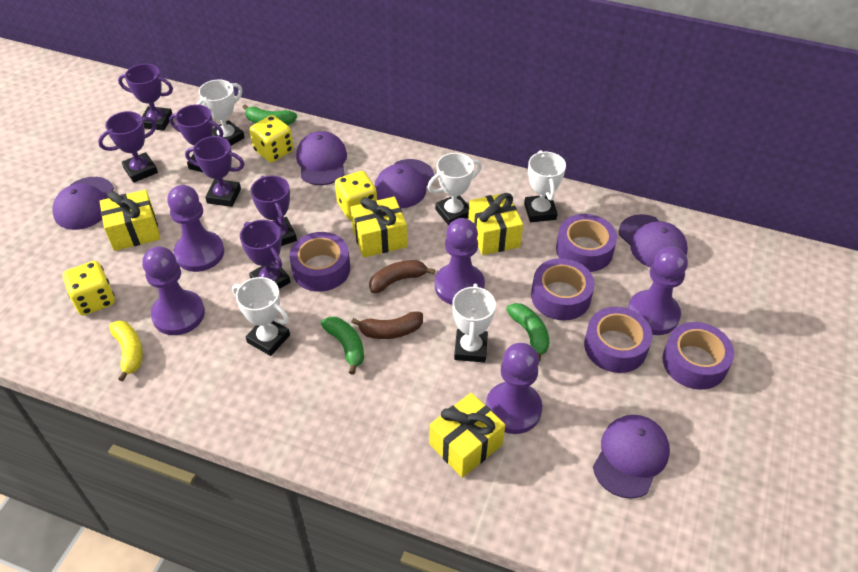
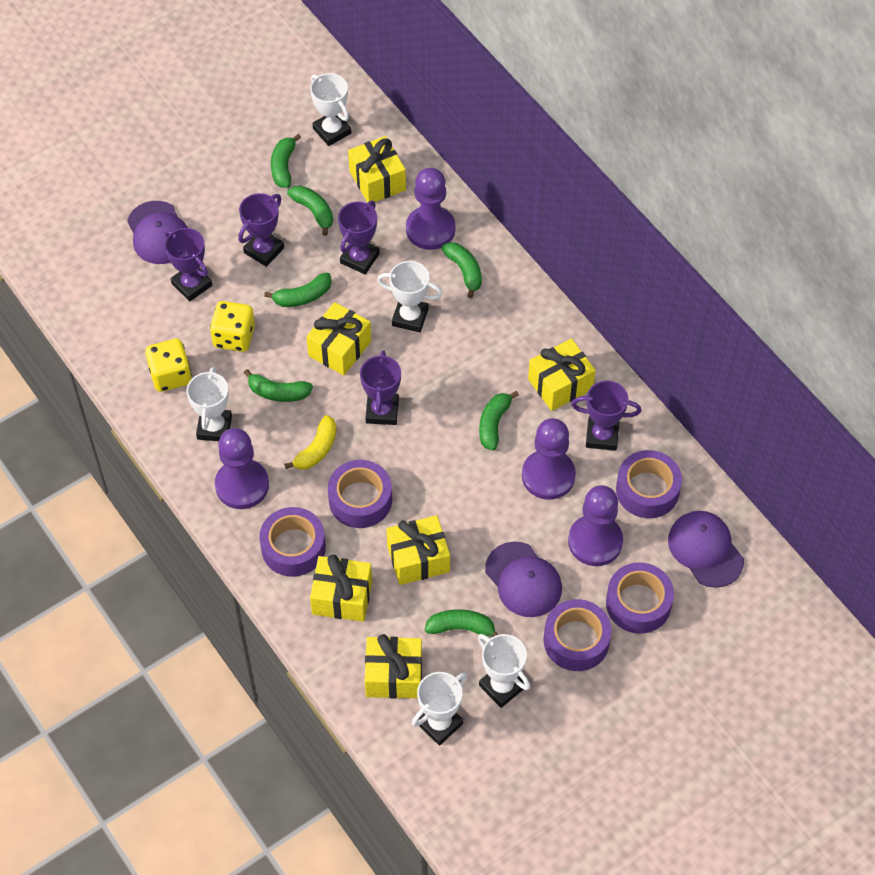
brown banana: [351,311,423,339] [369,260,435,293] = 2 -> none = 0
green banana: [243,105,297,125] [321,317,364,375] [506,303,549,361] = 3 -> [244,369,313,402] [264,273,332,307] [271,134,301,188] [287,185,333,236] [425,609,499,637] [441,242,482,298] [479,391,519,450] = 7
purple cap: [52,177,114,230] [296,131,347,185] [374,159,434,208] [593,415,670,499] [619,214,688,268] = 5 -> [127,201,188,264] [485,541,562,617] [668,511,744,588] = 3
purple pawn: [142,246,205,335] [167,185,224,272] [435,218,485,305] [486,343,542,434] [628,246,688,335] = 5 -> [215,428,269,509] [406,168,455,250] [522,418,576,500] [568,485,623,566] = 4
purple trophy: [98,111,158,183] [118,64,173,131] [169,104,224,173] [185,136,244,207] [240,220,290,289] [250,176,297,246] = 6 -> [165,228,212,302] [238,193,284,267] [338,201,380,274] [360,350,401,425] [571,381,641,451] = 5
yellow dice: [63,261,115,315] [250,115,294,162] [335,171,377,220] = 3 -> [145,339,192,392] [210,301,255,352] = 2
yellow gift: [100,190,160,251] [350,197,407,258] [430,393,505,478] [468,193,523,255] = 4 -> [306,302,371,376] [310,555,372,622] [348,136,406,203] [365,634,422,698] [386,515,450,585] [528,339,596,411] = 6

